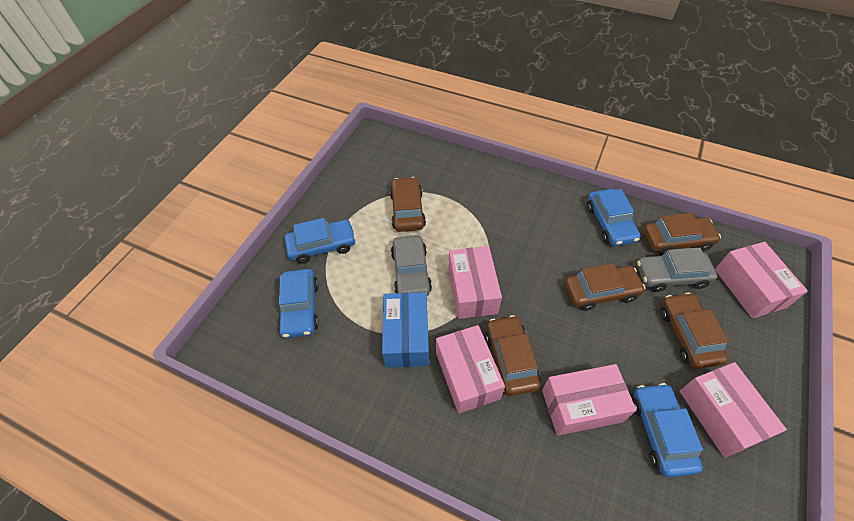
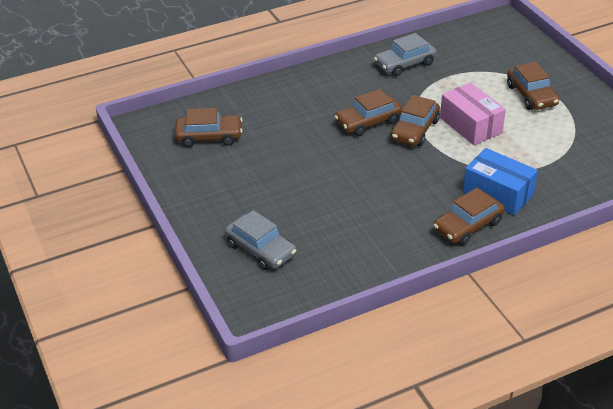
blue car: [278,269,319,338] [285,218,356,264] [587,189,641,246] [632,383,703,477] = 4 -> none = 0
pink box: [436,325,505,413] [448,246,502,319] [542,364,636,436] [680,362,787,458] [715,242,808,319] = 5 -> [440,83,506,145] = 1

